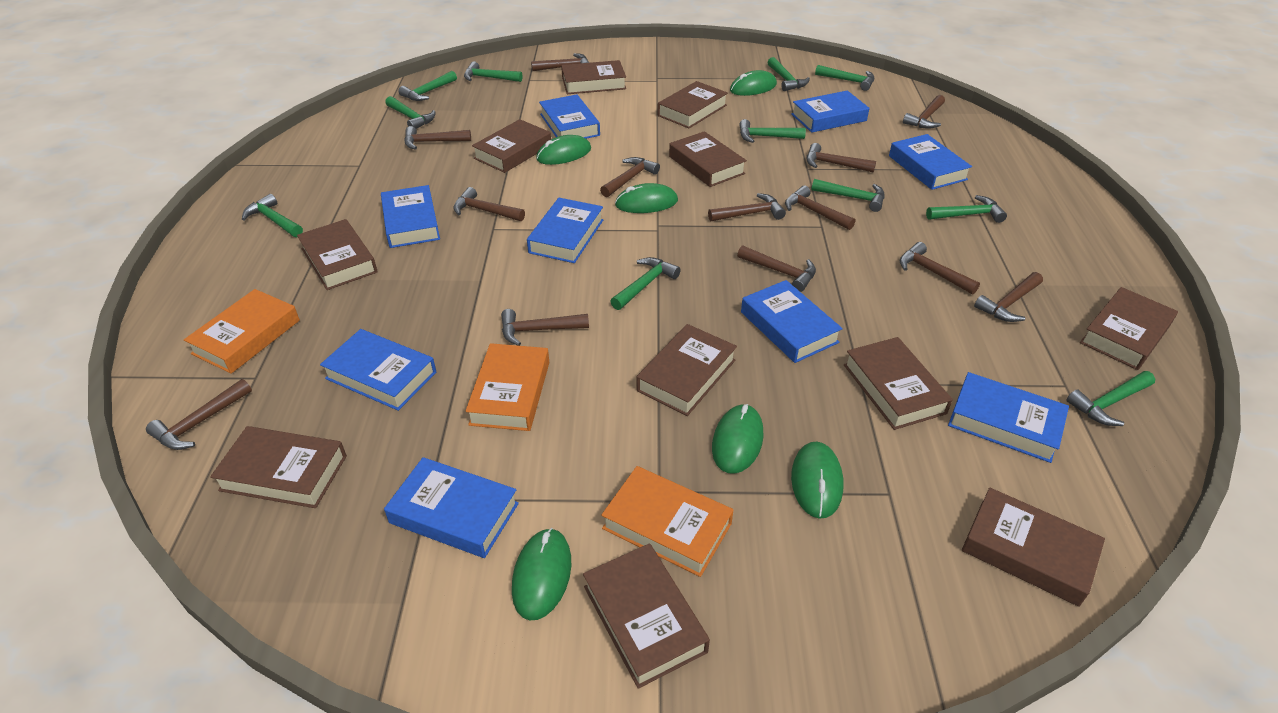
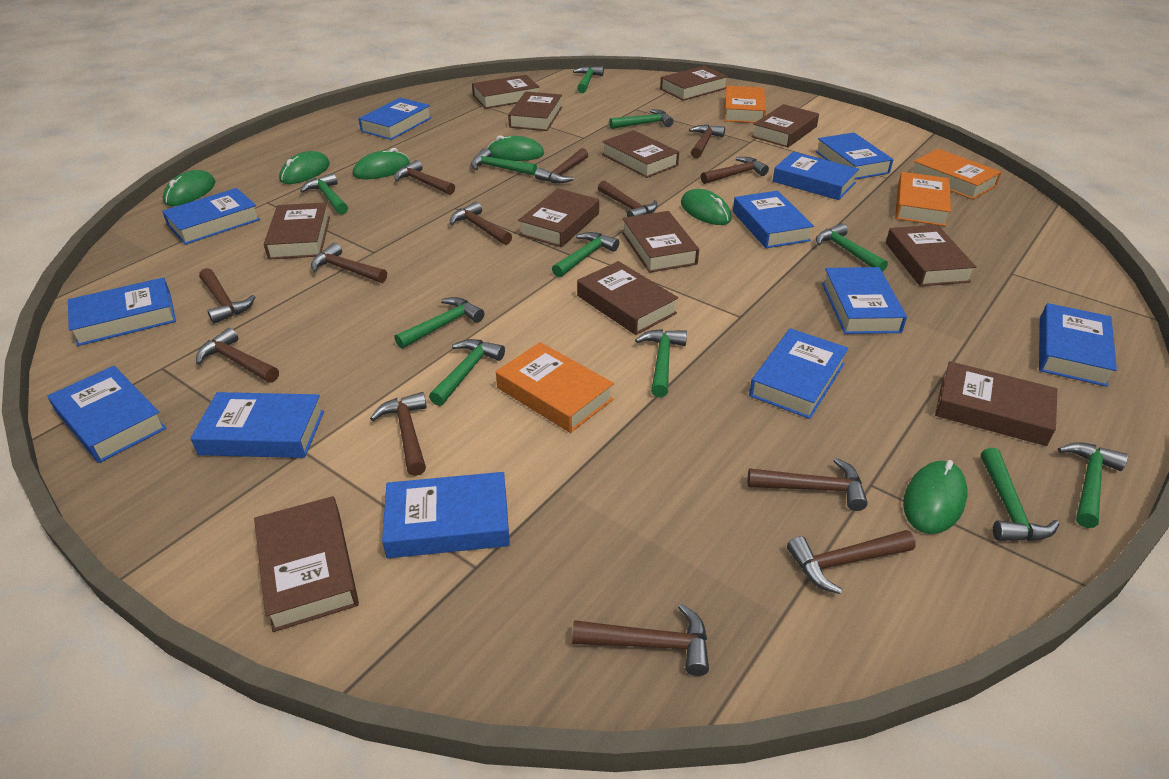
blue book: [320,329,436,411] [381,185,440,248] [384,457,519,558] [527,198,603,263] [539,94,600,139] [741,280,843,363] [791,91,869,133] [889,134,972,190] [948,372,1069,463] = 9 -> [48,366,167,463] [68,277,176,346] [162,188,260,245] [190,392,324,458] [358,98,432,140] [382,472,510,558] [733,191,814,248] [749,328,849,419] [773,151,859,200] [815,132,893,180] [822,267,907,334] [1039,303,1117,387] = 12
brown book: [210,426,347,508] [297,219,377,290] [472,119,551,173] [561,60,626,94] [583,543,710,689] [636,324,737,416] [657,81,728,128] [669,131,747,187] [844,337,953,430] [962,487,1105,607] [1080,287,1178,370] = 11 -> [254,496,359,632] [264,202,330,260] [472,75,540,109] [508,91,562,131] [518,188,599,247] [577,261,678,335] [602,130,679,178] [622,211,699,273] [660,66,728,101] [752,104,819,148] [886,225,976,286] [935,361,1057,446] = 12
orange book: [184,289,300,374] [465,343,549,431] [601,466,733,577] = 3 -> [496,342,614,433] [724,86,766,123] [895,172,951,226] [913,149,1002,200] = 4

